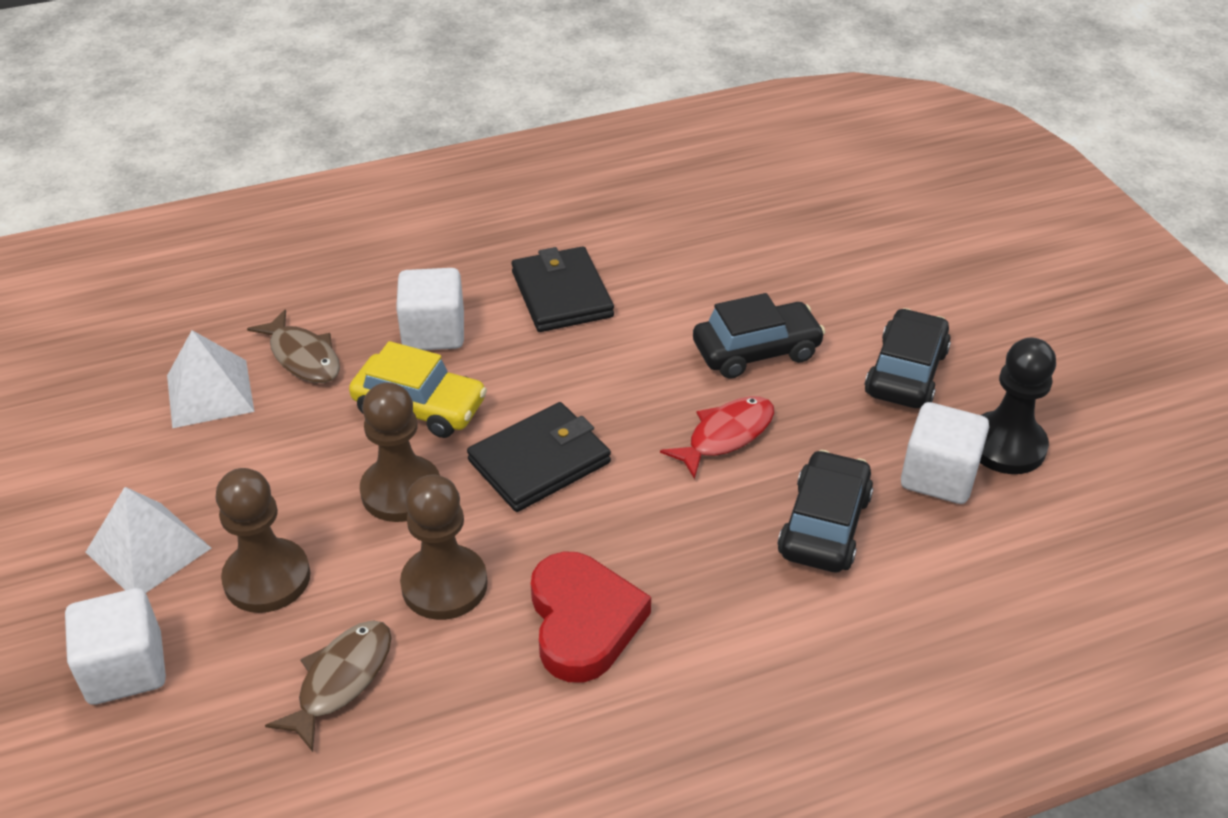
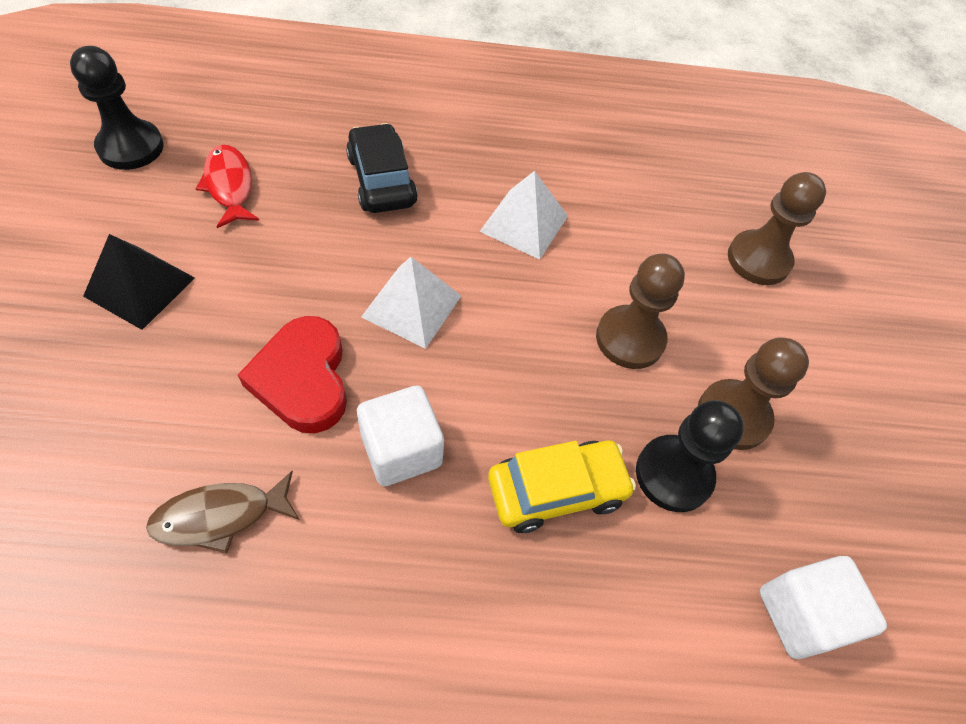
black car: [693,293,825,379] [777,450,873,572] [864,308,951,408] = 3 -> [346,123,418,213] = 1
black pawn: [980,338,1056,474] = 1 -> [70,46,164,170] [636,400,744,512] = 2
black pyramid: none = 0 -> [83,234,195,330] = 1
black wallet: [467,402,611,512] [512,246,614,332] = 2 -> none = 0
brown fish: [247,309,340,383] [265,621,392,752] = 2 -> [146,471,299,554] = 1
white cube: [65,588,166,705] [396,268,464,350] [901,402,989,504] = 3 -> [357,386,444,486] [760,556,887,659] = 2

